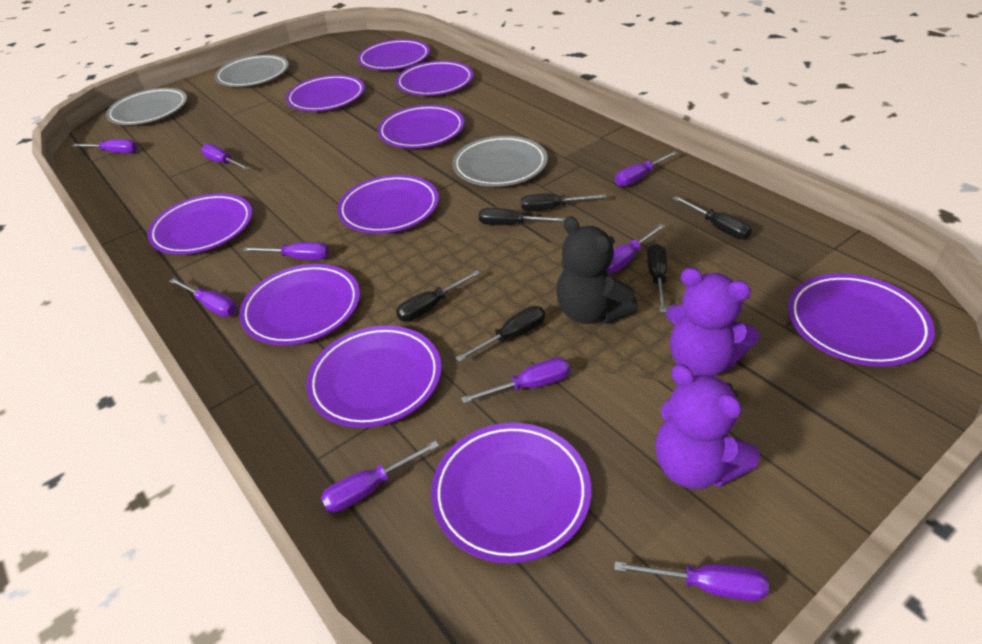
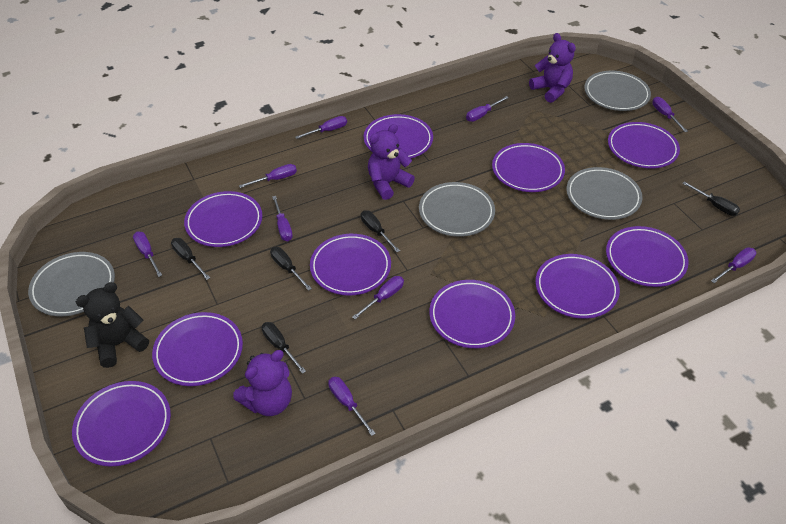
black screwdriver: [396,270,480,322] [455,306,545,362] [479,208,565,225] [521,194,606,211] [647,244,667,313] [673,196,752,239] = 6 -> [171,238,210,280] [262,322,306,374] [270,247,312,291] [361,210,400,252] [682,181,740,216] = 5
grey plate: [106,88,187,125] [215,55,289,87] [452,136,548,187] = 3 -> [28,252,115,316] [419,182,495,237] [566,167,642,220] [584,71,651,111] = 4
purple teddy bear: [655,364,760,489] [666,268,759,376] = 2 -> [233,350,292,416] [368,124,415,200] [529,33,576,103] = 3

